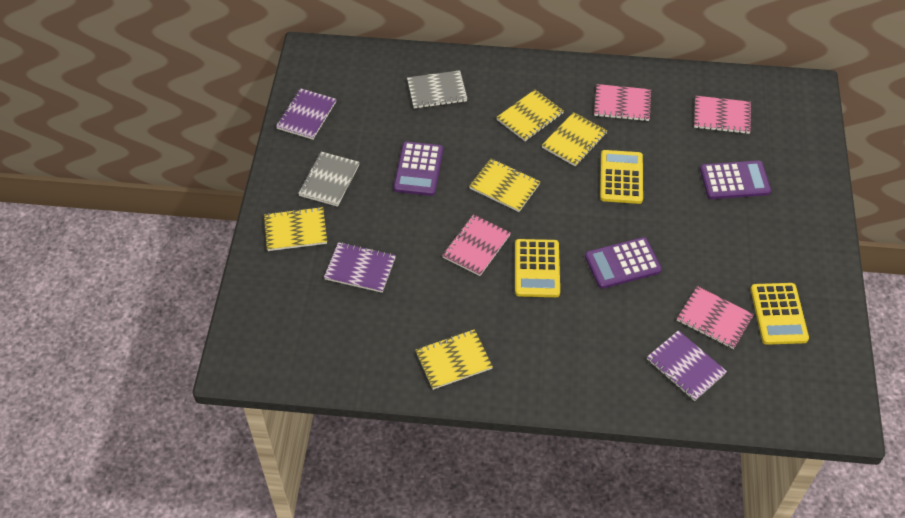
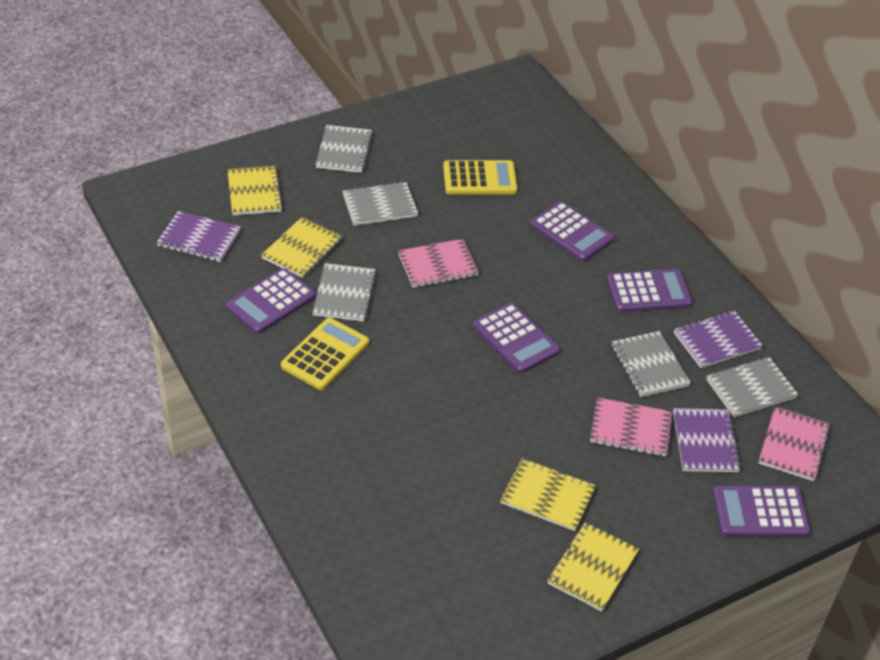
grey notebook: [298,152,360,207] [407,70,467,108] = 2 -> [312,263,377,322] [315,125,373,173] [342,182,418,226] [612,331,691,397] [706,357,798,417] = 5
pink notebook: [442,214,511,276] [594,84,651,121] [677,286,754,349] [694,96,751,134] = 4 -> [398,239,479,288] [590,398,672,457] [758,406,830,481] = 3
purple calculator: [394,141,443,196] [585,237,662,289] [700,160,771,199] = 3 -> [226,268,316,334] [473,303,560,373] [530,201,614,262] [607,269,692,312] [713,486,810,537] = 5
yellow calculator: [515,239,560,297] [600,150,643,204] [751,283,809,345] = 3 -> [281,318,369,390] [443,160,517,195] = 2
yellow notebook: [264,207,327,251] [416,329,493,390] [469,158,540,212] [496,89,564,141] [542,112,607,167] = 5 -> [227,166,283,215] [261,217,342,278] [500,458,596,531] [547,522,639,611] = 4

